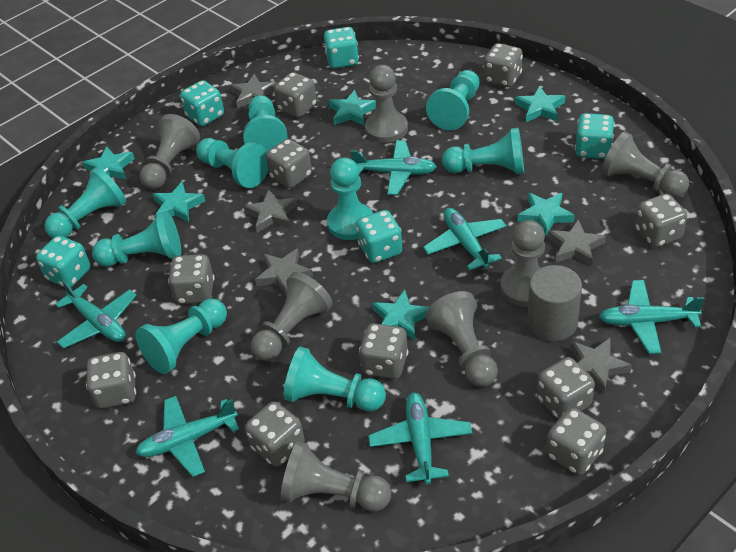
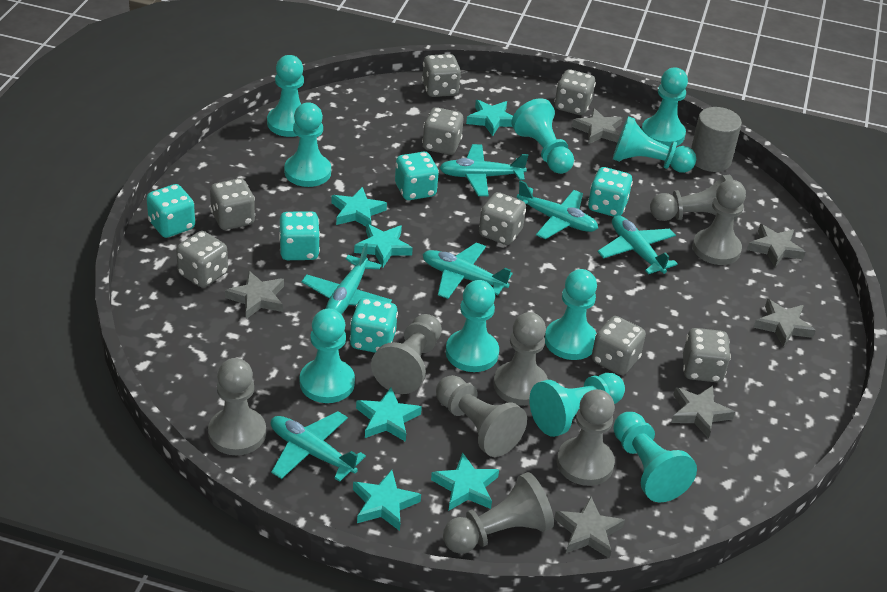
grey dice: [86,352,136,409] [168,254,215,304] [245,401,305,467] [266,139,312,188] [274,72,317,118] [359,323,408,379] [484,43,523,87] [537,357,595,420] [546,408,606,475] [635,194,687,248] = 10 -> [176,231,228,288] [210,178,255,230] [422,54,461,97] [422,107,463,155] [479,192,526,245] [554,69,596,115] [592,316,646,375] [683,328,731,382] = 8
grey pawn: [139,114,200,189] [251,272,333,361] [281,441,391,512] [365,65,408,143] [425,291,498,387] [501,220,545,307] [601,131,689,198] = 7 -> [208,358,266,455] [371,314,442,394] [436,375,527,457] [443,472,554,554] [493,312,548,406] [557,389,615,486] [650,175,738,222] [693,180,746,265] = 8
grey star: [230,74,277,108] [243,190,298,233] [255,248,313,296] [547,219,606,266] [571,338,632,393] = 5 -> [225,271,284,319] [554,497,625,558] [572,108,622,144] [671,386,735,439] [747,224,805,267] [753,299,816,347] = 6
turquoise pawn: [44,167,126,238] [92,211,181,267] [136,298,227,374] [196,138,268,188] [243,95,288,151] [284,347,386,411] [327,157,373,240] [426,70,479,130] [442,128,524,174] = 9 -> [267,55,304,137] [284,103,331,187] [300,309,355,403] [446,280,499,372] [511,98,574,174] [529,373,625,437] [545,269,597,360] [613,116,696,173] [613,412,697,502] [642,68,688,147] = 10

